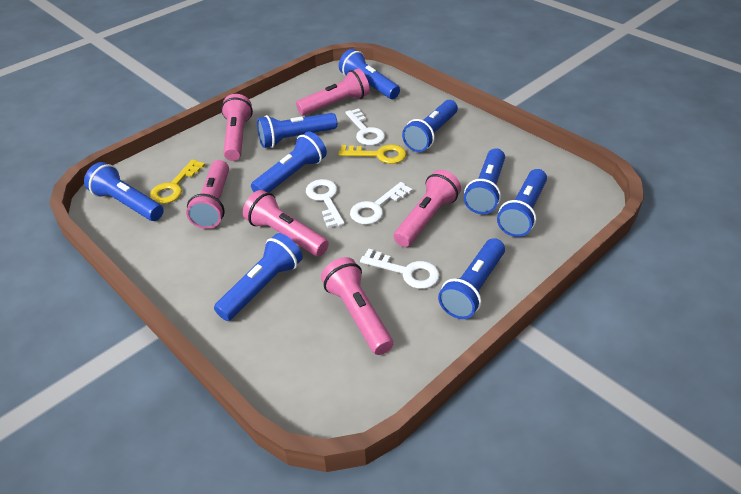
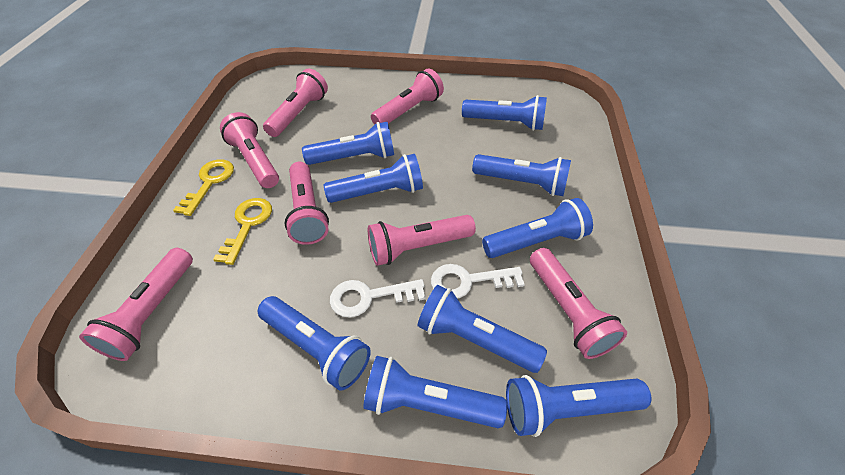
pink flashlight: [186,160,229,229] [221,94,253,161] [243,190,329,257] [296,68,370,116] [321,257,393,355] [394,170,461,247] = 6 -> [79,248,193,361] [220,112,279,188] [263,68,328,137] [284,162,329,245] [368,215,476,266] [371,68,444,125] [530,248,627,359] = 7
white key: [306,179,345,228] [345,108,385,145] [350,182,413,224] [360,249,440,289] = 4 -> [330,279,426,318] [431,264,525,299] = 2

